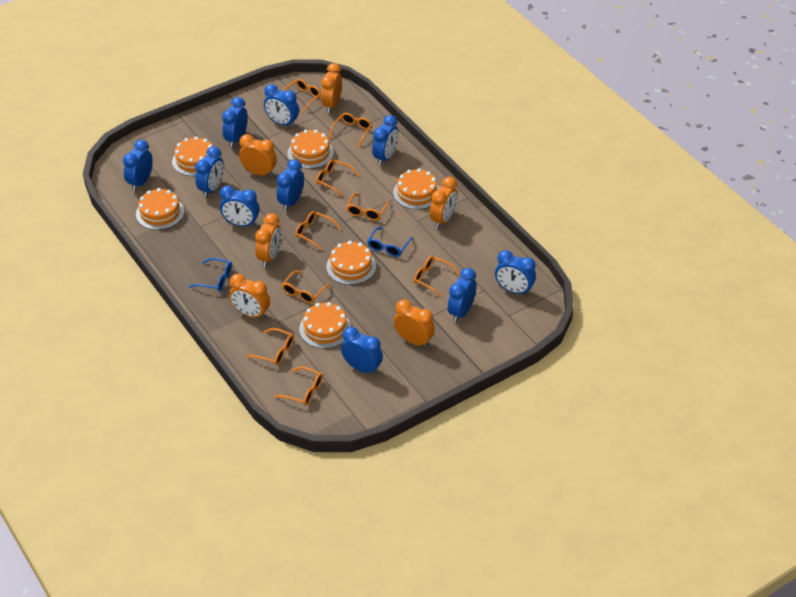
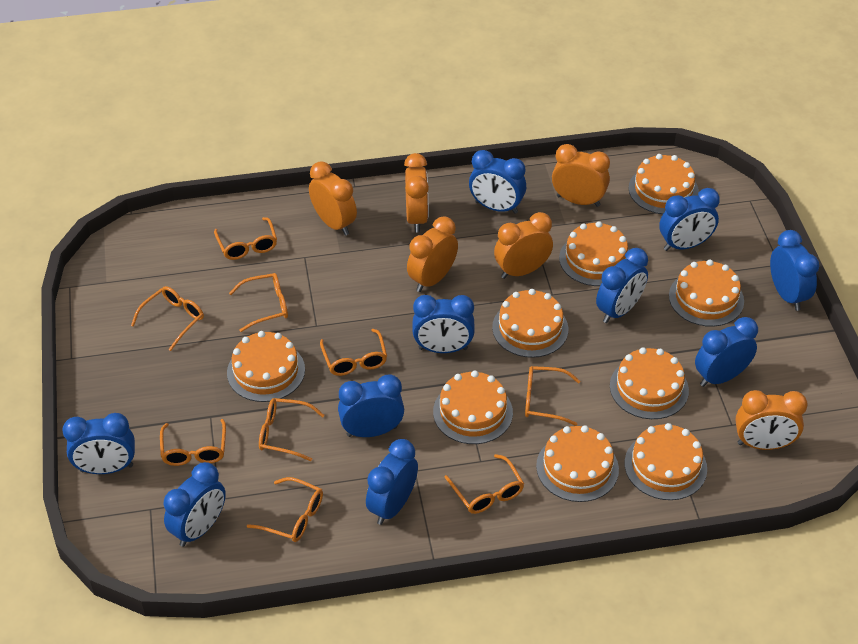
blue glasses: [189,258,232,291] [367,227,413,257] = 2 -> none = 0
orange cake: [136,188,184,230] [172,136,212,176] [288,130,334,169] [299,302,351,349] [326,241,376,285] [393,168,439,209] = 6 -> [227,331,305,402] [433,370,513,444] [492,289,568,358] [536,425,619,502] [559,221,629,286] [610,347,689,419] [625,423,707,500] [629,154,699,214] [669,260,744,327] = 9

